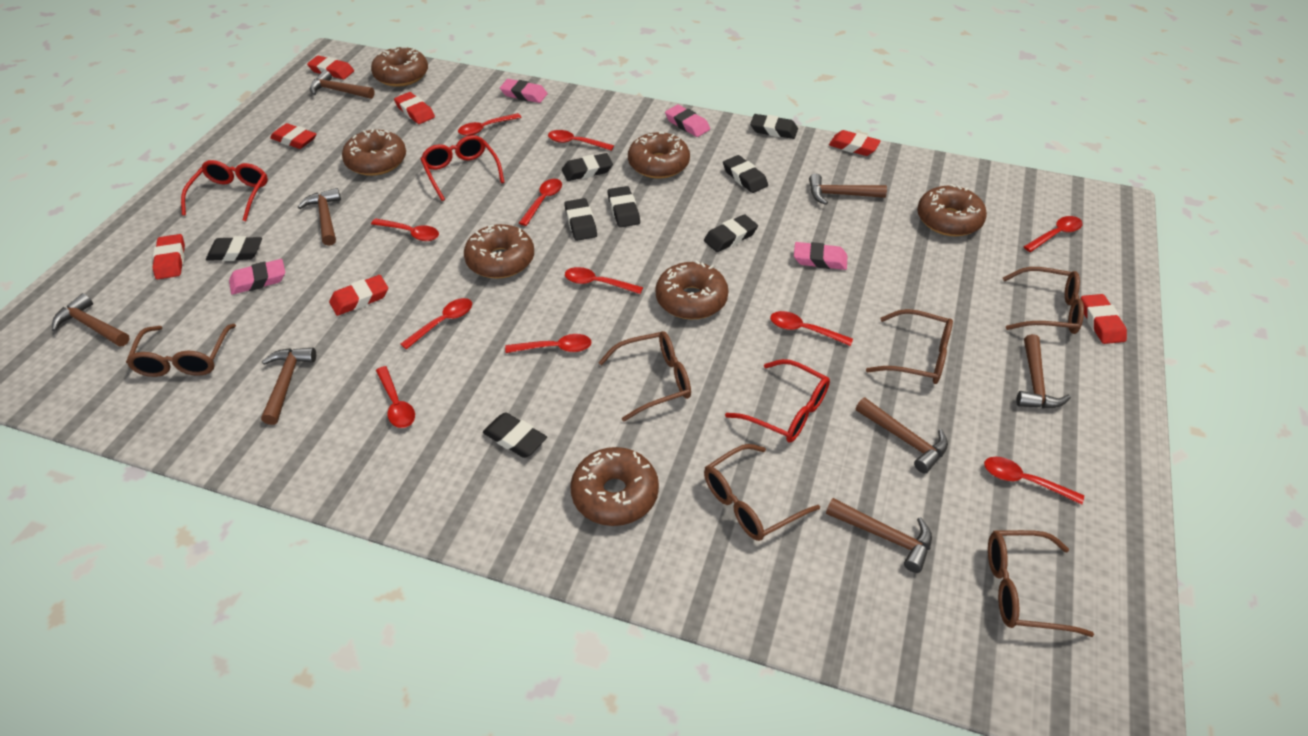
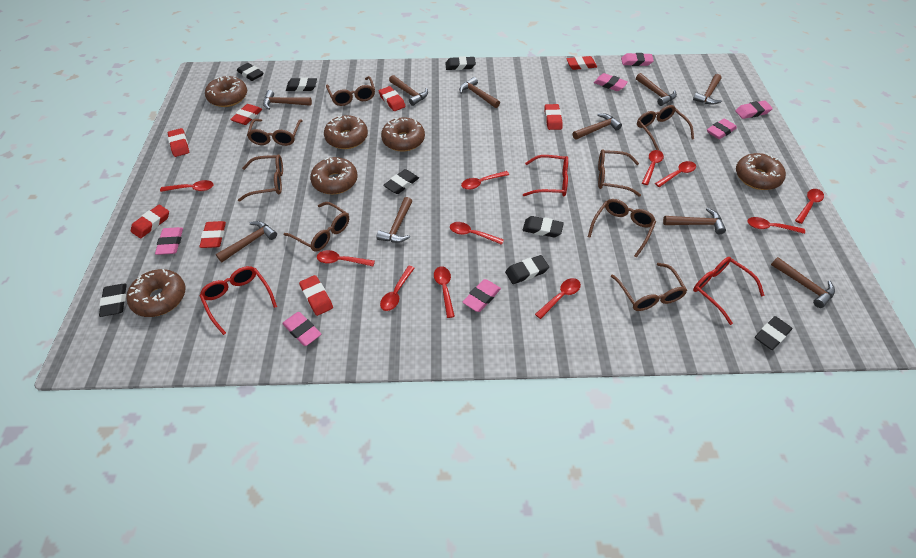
brown donut: [342,129,406,176] [371,47,428,87] [464,224,534,279] [571,447,659,526] [628,132,690,179] [655,260,729,319] [917,184,987,236] = 7 -> [127,269,185,317] [205,76,247,107] [310,157,358,194] [324,115,368,149] [381,117,425,152] [736,153,786,190] = 6
brown glasses: [126,324,236,377] [598,331,691,422] [704,444,820,541] [866,309,953,384] [988,530,1094,637] [1003,267,1084,334] = 6 -> [238,154,283,202] [247,119,303,146] [284,202,349,252] [326,76,375,106] [588,199,656,258] [598,150,641,197] [611,263,687,311] [637,105,694,150] = 8
brown hammer: [52,293,130,347] [261,348,316,425] [298,188,341,246] [310,70,375,99] [809,174,887,205] [826,498,932,573] [856,397,948,473] [1016,334,1071,408] = 8 -> [216,221,277,262] [263,90,312,110] [376,197,412,243] [389,75,428,106] [459,77,500,108] [573,113,622,140] [636,73,677,106] [663,208,726,234] [693,74,722,105] [771,257,835,308] = 10
pink eraser: [229,259,285,295] [500,79,547,103] [665,105,710,137] [794,242,847,270] = 4 -> [155,227,183,255] [282,312,321,346] [463,279,501,312] [594,73,628,91] [621,53,654,66] [707,118,737,139] [735,101,773,119] = 7
red eraser: [153,234,185,279] [270,123,316,149] [307,55,354,80] [329,275,388,316] [394,92,435,124] [829,130,881,156] [1081,294,1127,344] = 7 -> [131,205,169,239] [168,128,189,157] [199,221,226,248] [230,104,262,125] [299,275,333,316] [379,86,406,111] [544,104,563,130] [566,56,597,70] = 8

